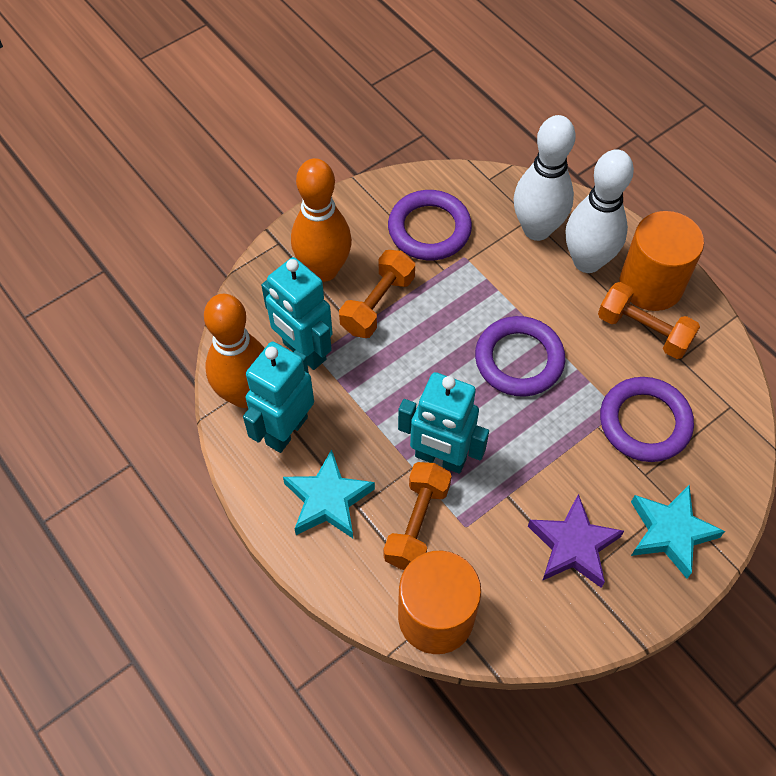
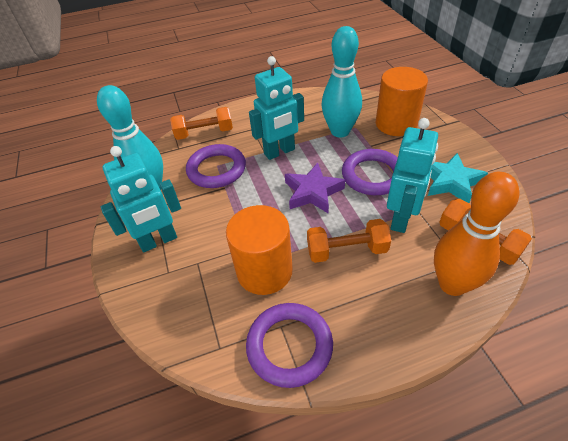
orange bowling pin: [204,294,265,408] [291,158,352,282] = 2 -> [434,172,519,296] = 1
turquoise bowling pin: none = 0 -> [97,85,163,190] [321,26,362,137] = 2
turquoise star: [283,449,375,538] [631,485,725,578] = 2 -> [428,153,488,203] = 1
white bowling pin: [514,115,576,241] [566,149,634,273] = 2 -> none = 0

